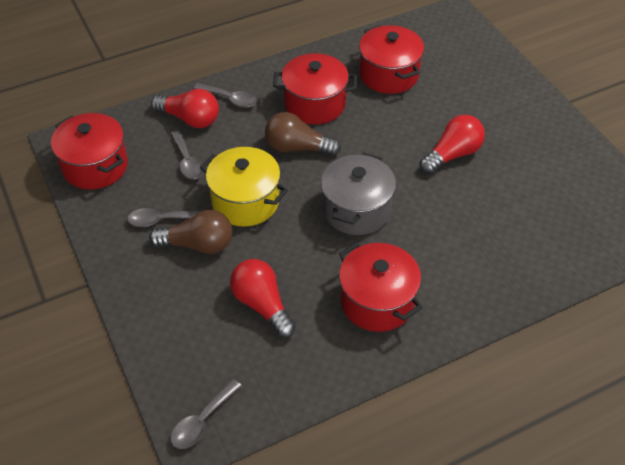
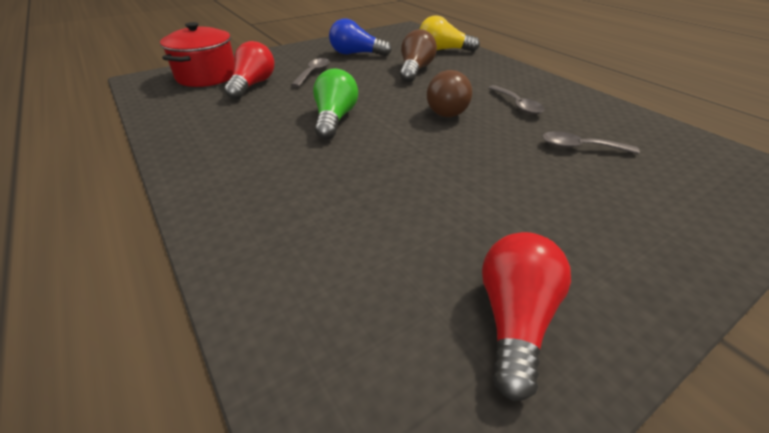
blue light bulb: none = 0 -> [329,18,392,56] = 1
green light bulb: none = 0 -> [313,69,358,140] = 1
grey pot: [321,152,396,235] = 1 -> none = 0
grey spoon: [127,208,201,227] [171,130,203,179] [171,379,242,449] [194,83,257,108] = 4 -> [291,58,330,87] [488,85,545,115] [542,131,640,154] = 3
red light bulb: [151,89,219,128] [230,259,296,338] [420,115,485,174] = 3 -> [224,41,274,100] [482,232,571,401] = 2
red pot: [51,113,128,190] [273,53,357,124] [339,242,423,332] [359,25,424,94] = 4 -> [160,22,234,87] = 1
yellow light bulb: none = 0 -> [420,15,480,52] = 1
yellow pot: [200,147,288,226] = 1 -> none = 0

